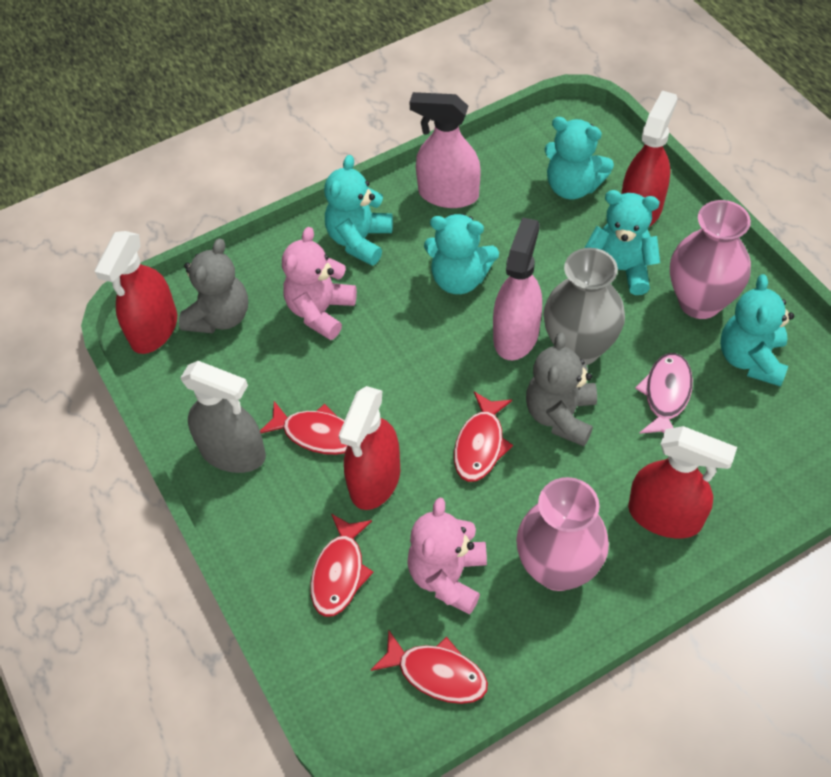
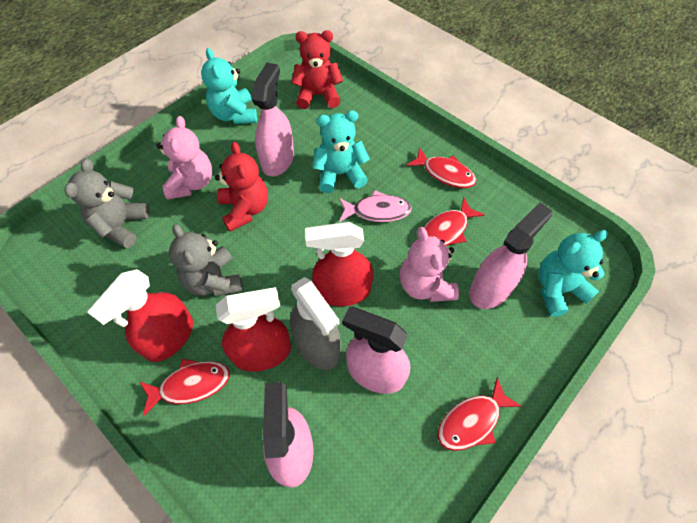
grey vase: [543,248,625,365] = 1 -> none = 0
pink spray bottle: [409,92,481,208] [493,217,542,361] = 2 -> [252,63,294,176] [263,382,314,488] [342,306,410,394] [469,202,552,309] = 4
pink vase: [516,477,609,591] [670,200,751,319] = 2 -> none = 0
red spray bottle: [94,231,177,354] [339,386,400,510] [621,91,678,227] [628,426,737,538] = 4 -> [87,269,193,362] [216,287,291,372] [305,222,373,306] = 3
red teddy bear: none = 0 -> [215,142,268,232] [291,30,343,109] = 2
turquoise teddy bear: [324,155,393,266] [424,214,499,294] [544,117,614,200] [585,190,660,295] [720,274,794,387] = 5 -> [201,48,257,124] [312,111,370,193] [539,230,608,317] = 3

